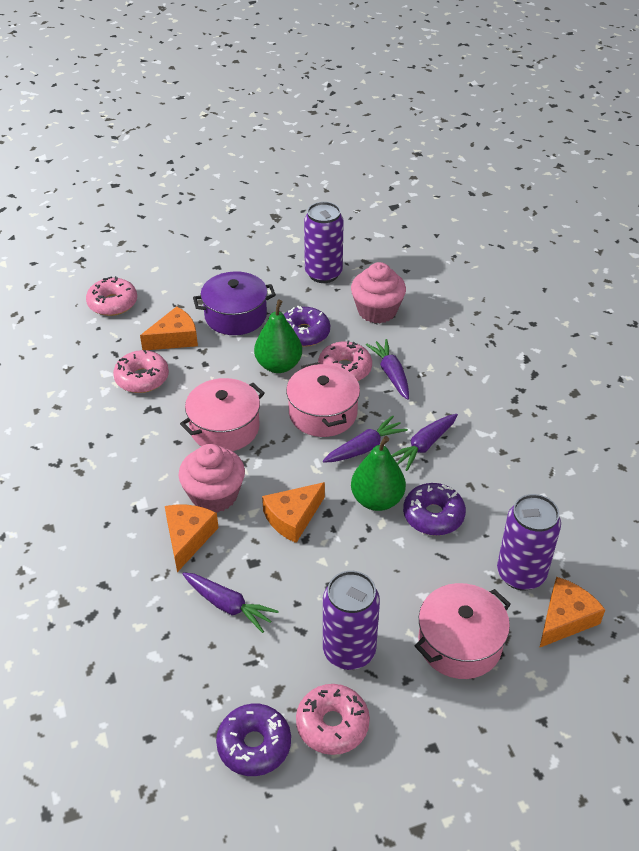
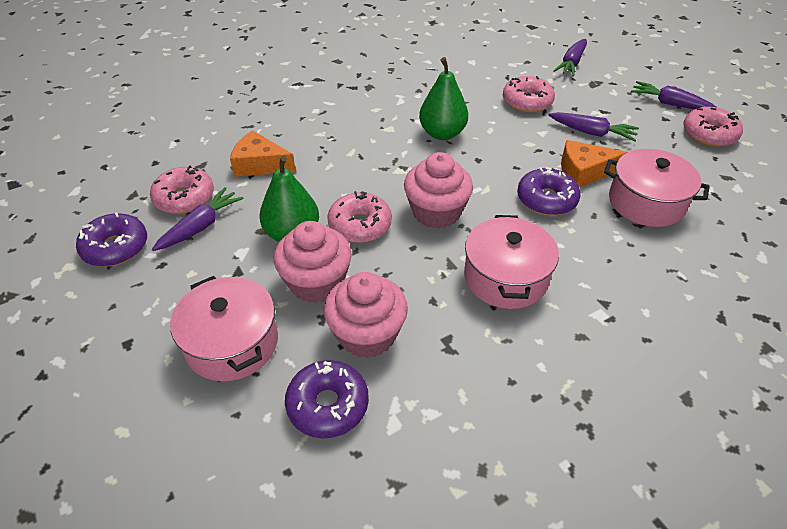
orange cheese: [140,306,198,350] [165,505,218,572] [262,482,325,543] [539,577,606,648] = 4 -> [230,130,296,177] [561,140,627,187] = 2
pink cupcake: [178,444,245,513] [351,262,406,323] = 2 -> [274,221,352,303] [324,272,408,358] [404,152,473,229] = 3
purple can: [304,202,344,283] [323,571,380,670] [497,494,561,591] = 3 -> none = 0
purple pot: [193,271,276,335] = 1 -> none = 0

